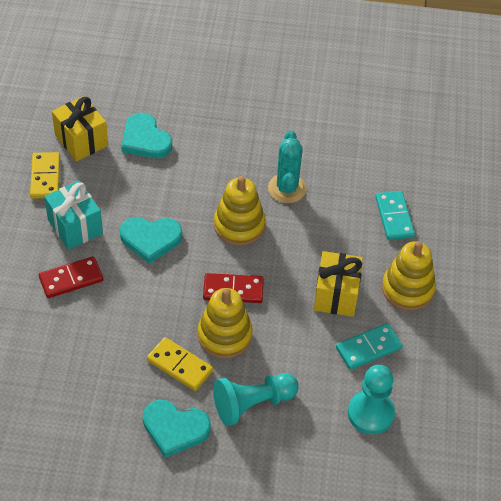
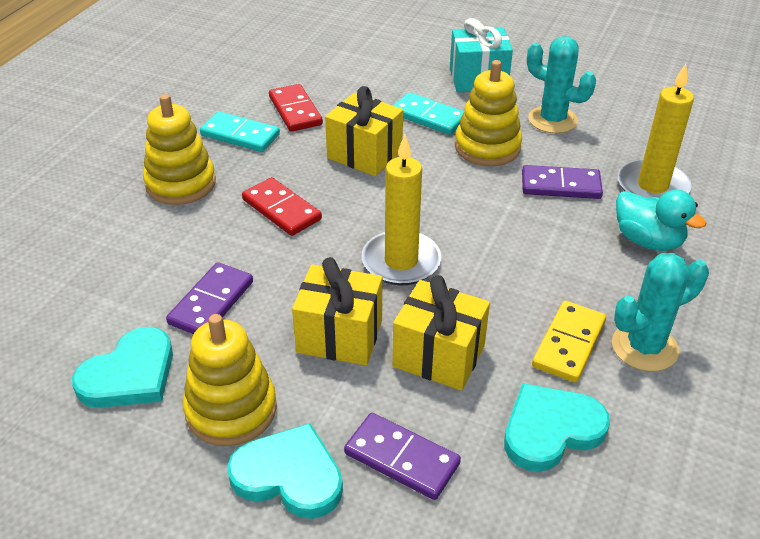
purple domino: none = 0 -> [166,262,253,334] [344,413,461,500] [522,165,603,199] = 3
turquoise cactus: [268,130,307,203] = 1 -> [527,36,596,133] [612,253,709,372] = 2
turquoise duck: none = 0 -> [616,190,706,251] = 1
turquoise pawn: [213,373,299,426] [348,365,395,434] = 2 -> none = 0
yellow candle: none = 0 -> [362,135,441,285] [618,64,694,198] = 2
yellow domino: [30,152,60,199] [147,337,213,391] = 2 -> [532,301,606,383] = 1
yellow gift: [52,96,108,161] [314,251,363,317] = 2 -> [292,257,382,366] [325,86,403,176] [392,275,490,391] = 3

